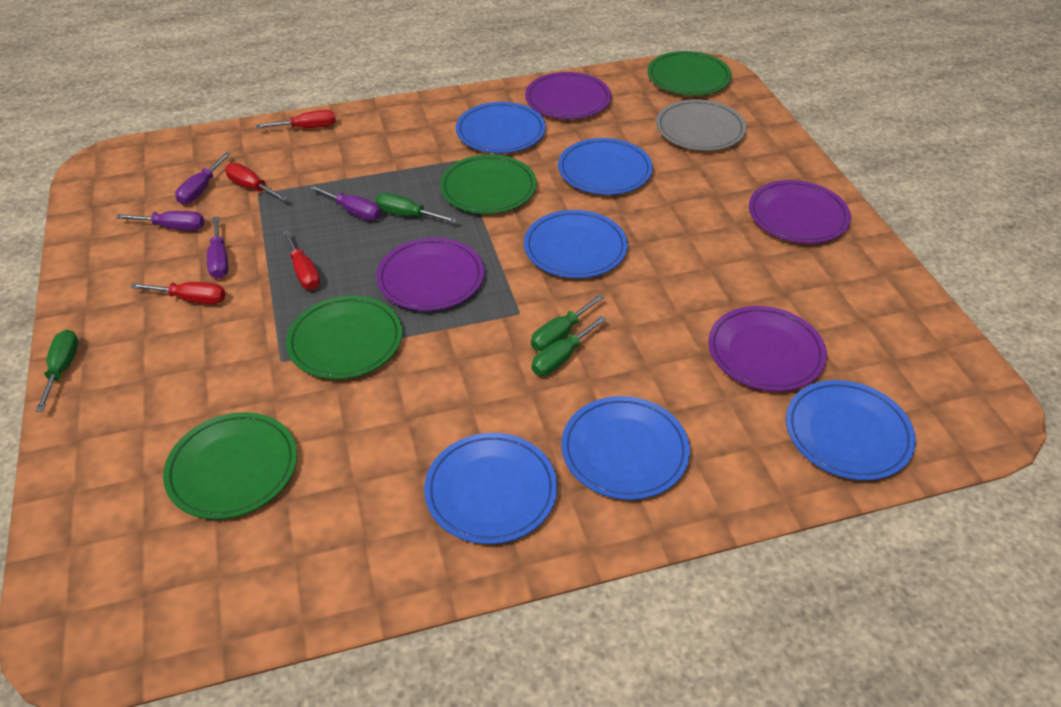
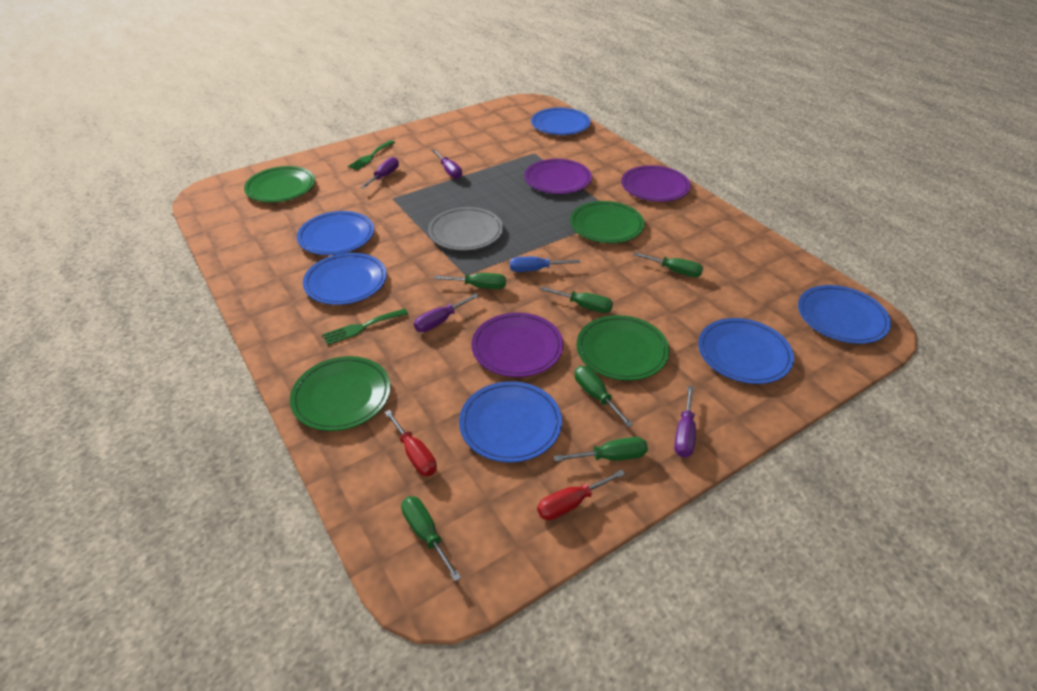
blue screwdriver: none = 0 -> [510,257,580,272] = 1
green fork: none = 0 -> [322,308,408,345] [348,140,395,170] = 2
green screwdriver: [35,330,78,412] [376,193,457,223] [531,294,604,351] [532,316,606,376] = 4 -> [401,496,461,582] [434,273,506,289] [541,287,613,313] [554,437,648,462] [575,366,633,427] [633,252,703,277] = 6
purple plate: [376,238,484,311] [525,72,611,119] [708,306,827,391] [749,180,851,244] = 4 -> [471,313,563,377] [524,159,592,194] [621,165,691,202] = 3
red screwdriver: [131,282,226,304] [225,163,288,201] [256,110,336,128] [282,230,320,290] = 4 -> [385,410,437,476] [537,469,625,520] = 2

